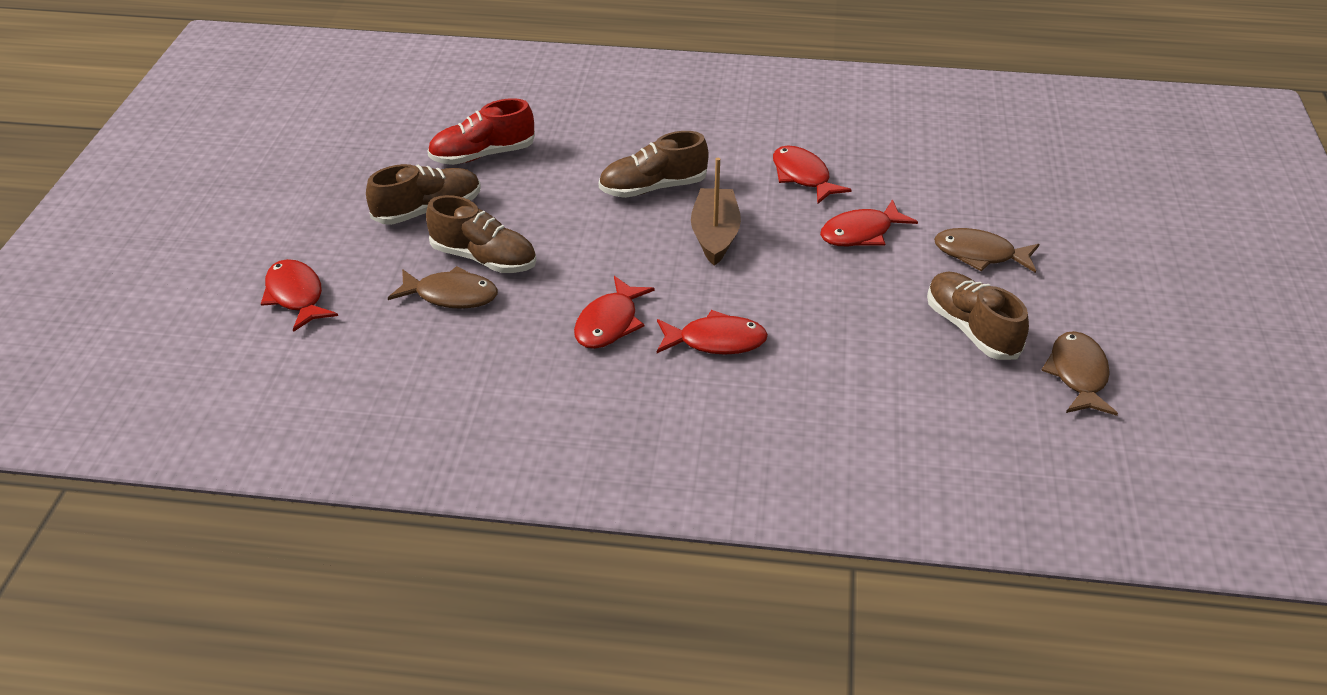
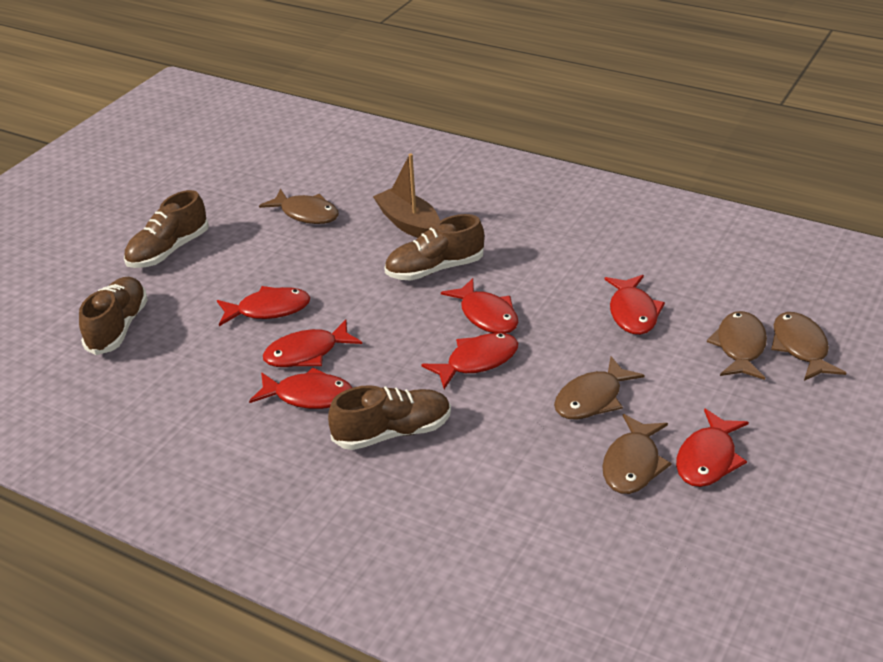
brown fish: [388,266,498,309] [934,228,1039,273] [1041,331,1118,416] = 3 -> [259,189,339,224] [554,356,645,420] [602,414,672,494] [707,311,767,380] [771,312,846,381] = 5
red fish: [261,259,338,332] [574,276,655,349] [657,310,768,355] [773,145,851,204] [820,199,918,246] = 5 -> [217,286,310,326] [249,368,353,409] [263,319,362,367] [421,333,518,389] [441,278,518,334] [604,275,665,335] [676,409,749,487] = 7
red shoe: [427,98,535,165] = 1 -> none = 0

